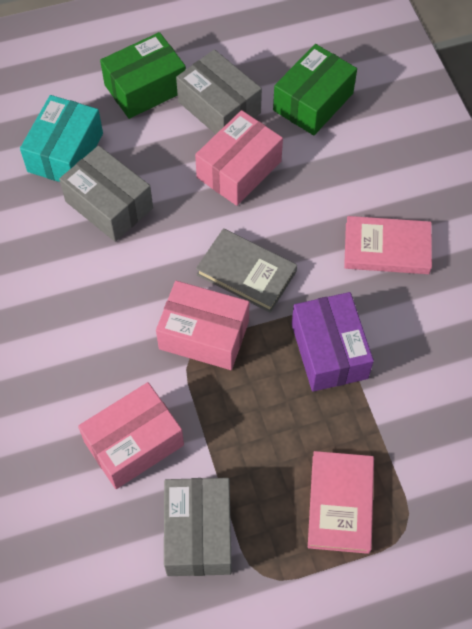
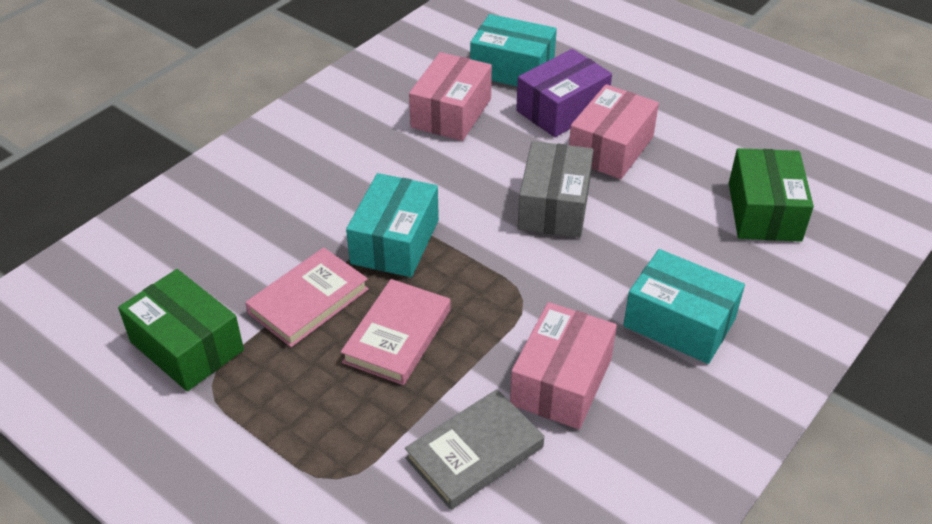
grey box: [59,146,153,242] [164,478,232,576] [176,49,262,134] = 3 -> [518,141,593,238] = 1
turquoise box: [20,95,103,182] = 1 -> [346,173,439,277] [470,14,557,86] [623,249,745,364] = 3

